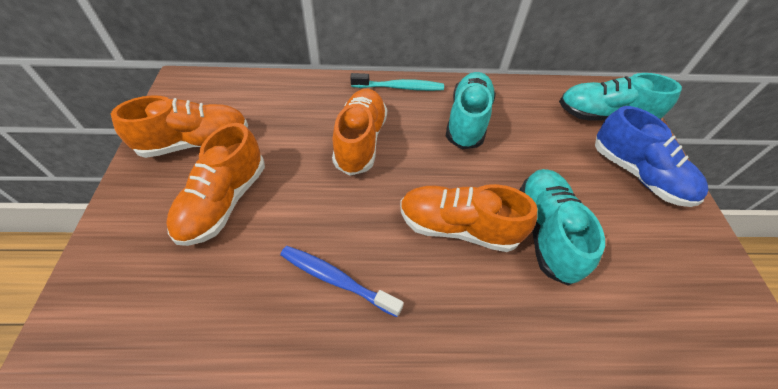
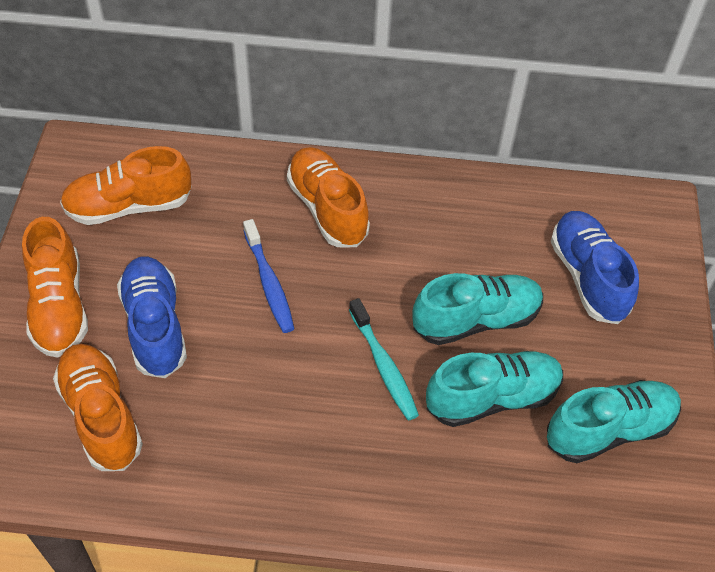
blue shoe: [595,106,708,207] = 1 -> [117,257,187,378] [551,211,639,324] = 2

